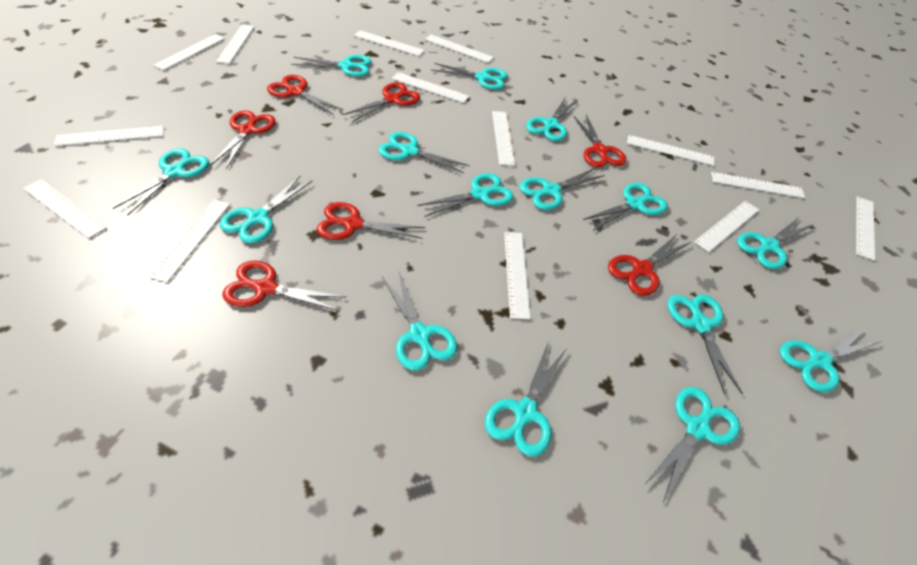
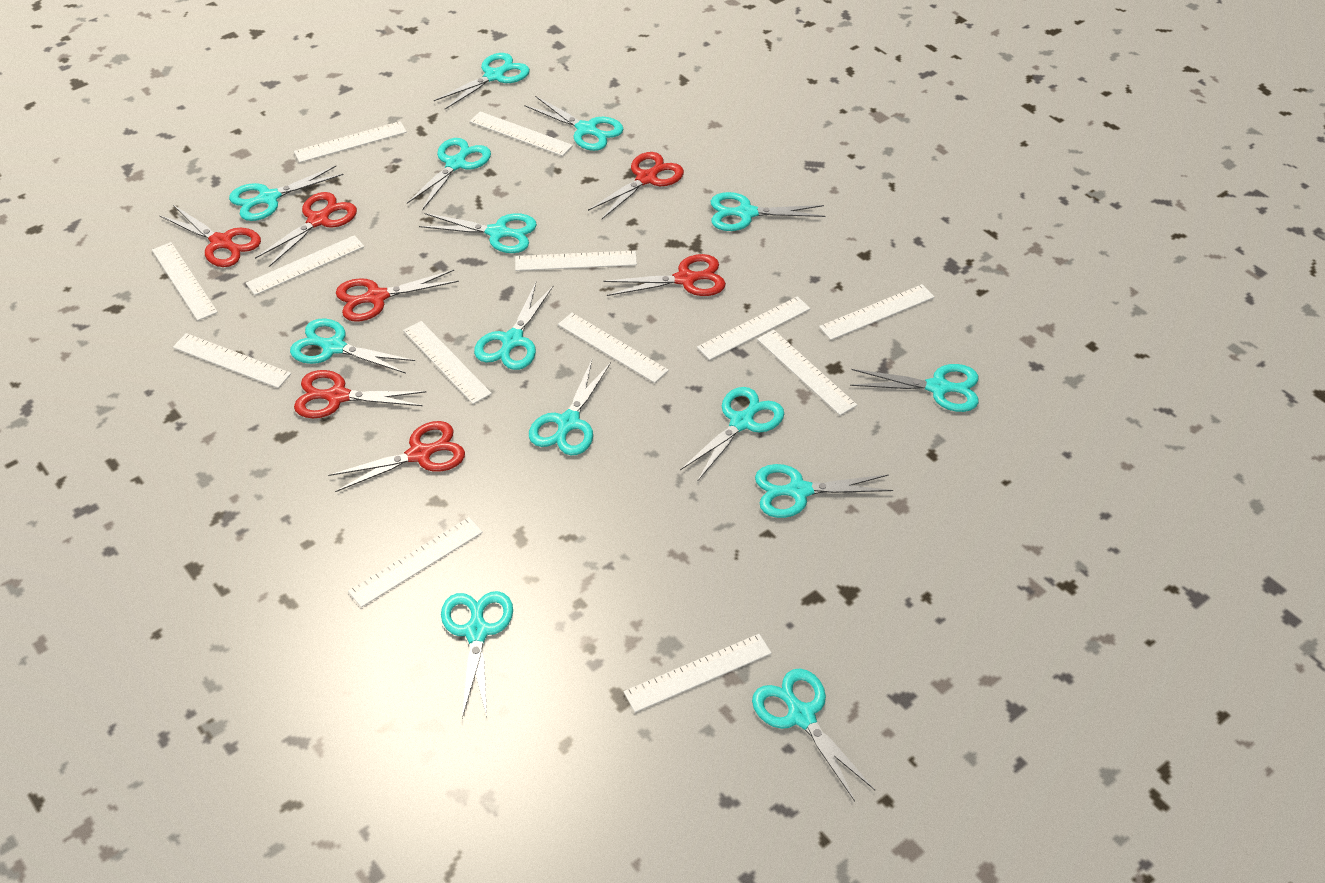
turquoise scissors: [113,148,209,216] [220,176,312,243] [291,55,371,77] [378,132,470,173] [382,271,457,370] [417,173,513,217] [431,63,508,90] [485,341,567,457] [519,168,605,210] [526,97,577,141] [583,183,667,231] [644,387,740,503] [667,294,743,395] [737,217,813,269] [780,328,881,392] = 15 -> [229,166,344,221] [290,319,415,374] [407,138,491,210] [419,213,537,253] [434,53,530,109] [441,591,513,718] [474,283,554,370] [524,96,624,151] [529,360,611,455] [680,387,784,482] [711,192,826,231] [752,668,875,801] [755,464,893,518] [850,364,979,412] = 14
white ruler: [23,179,107,238] [54,126,164,146] [149,200,230,282] [153,34,226,70] [216,24,255,64] [354,30,425,56] [392,72,470,103] [425,35,494,63] [492,111,515,166] [504,232,531,319] [627,135,714,166] [694,201,759,252] [711,172,805,198] [856,196,875,261] = 14 -> [152,242,218,321] [173,333,291,388] [246,235,364,295] [294,121,407,163] [348,517,483,608] [403,321,492,404] [470,111,573,156] [515,251,637,271] [558,313,669,383] [624,634,772,713] [697,296,810,360] [757,330,857,416] [819,284,935,340] = 13

